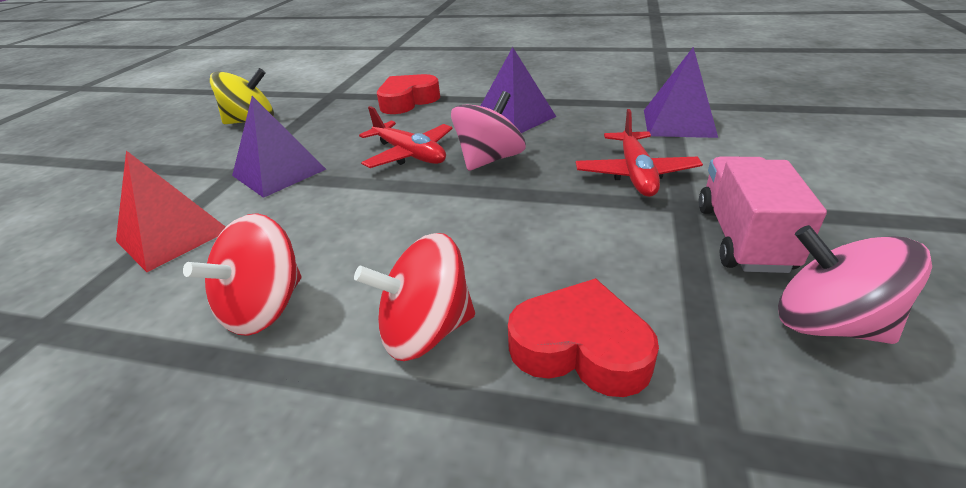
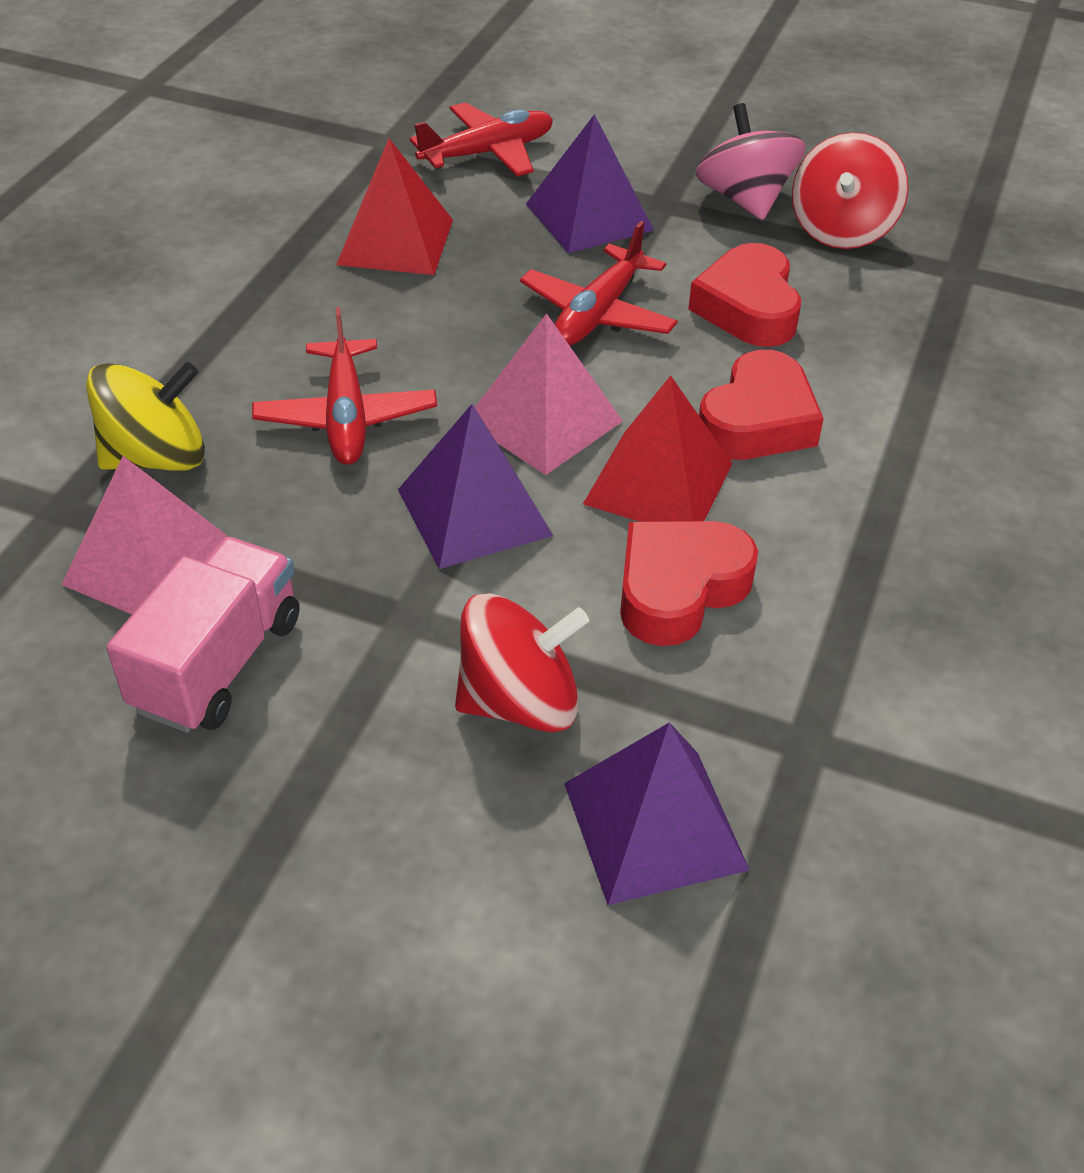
pink pyramid: none = 0 -> [61,456,229,614] [475,313,623,475] = 2
pink spinning top: [451,91,526,171] [778,225,932,344] = 2 -> [696,103,806,220] = 1
red heart: [377,74,440,114] [508,278,659,397] = 2 -> [620,521,758,646] [688,243,801,347] [699,350,824,460] = 3
red plane: [359,106,453,168] [576,109,703,197] = 2 -> [252,307,437,465] [409,103,553,177] [520,221,678,346] = 3
red pyramid: [116,151,226,272] = 1 -> [336,138,453,275] [583,375,733,522] = 2

